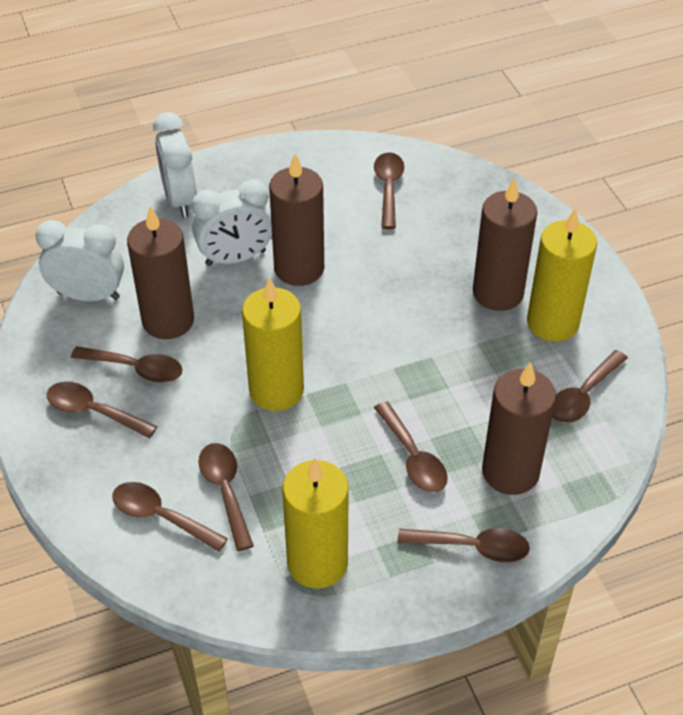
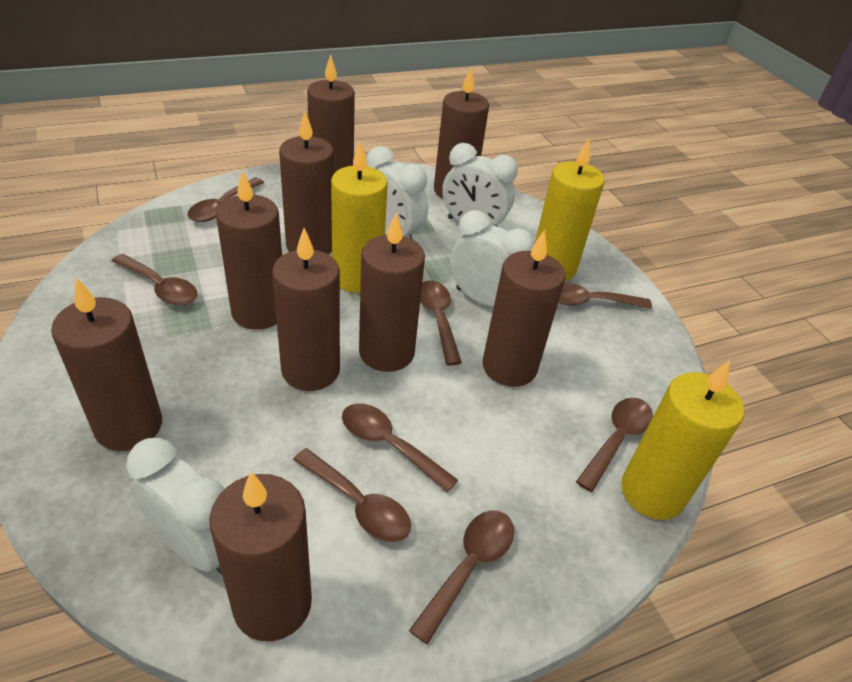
brown candle: [127,206,194,339] [269,154,324,286] [473,178,537,311] [482,362,556,495] = 4 -> [51,277,162,451] [209,472,312,641] [216,170,282,330] [272,228,340,391] [279,111,334,255] [307,54,355,173] [359,213,425,372] [434,67,489,198] [482,230,565,387] = 9
white clock: [35,220,124,301] [153,112,197,217] [192,179,272,266] = 3 -> [126,438,224,575] [366,146,428,239] [442,143,518,227] [450,210,535,307] = 4

